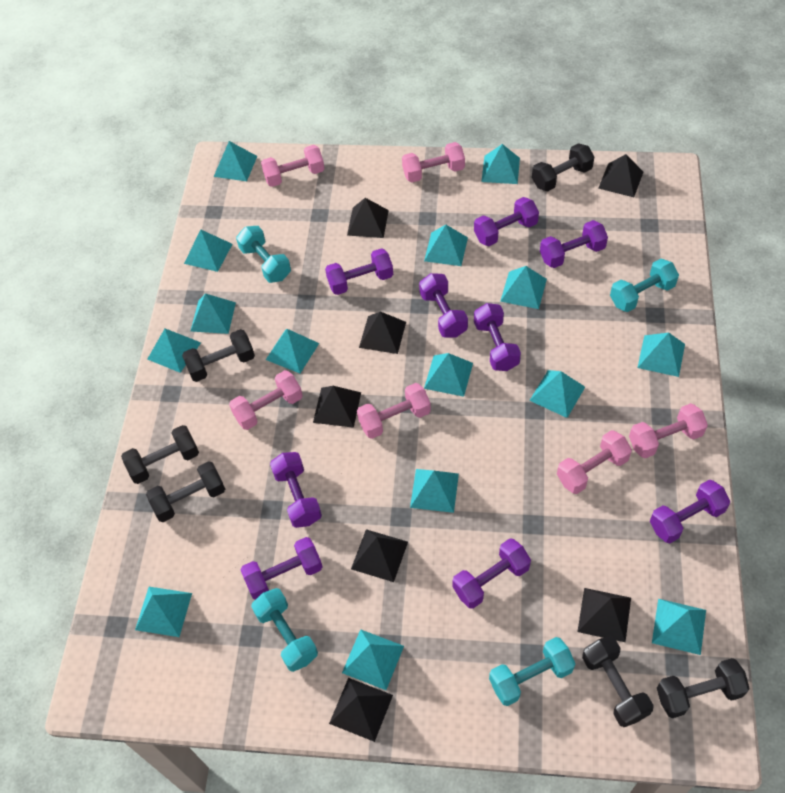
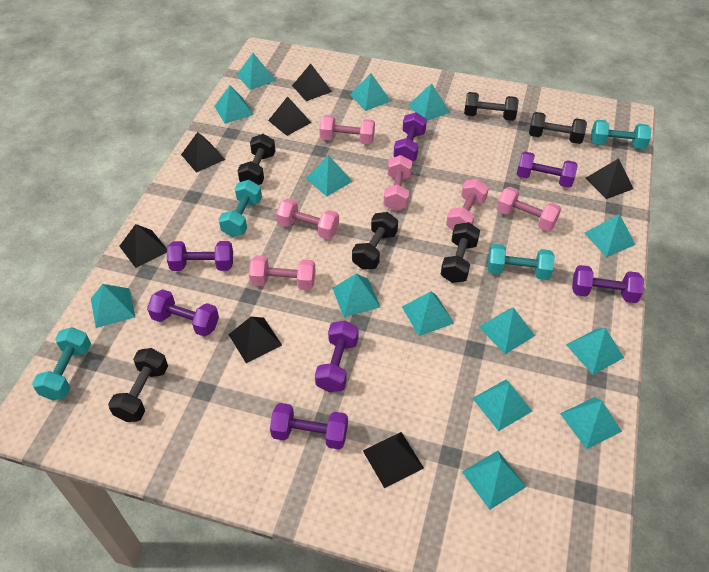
purple dumbbell: [241,537,323,600] [270,452,322,528] [325,248,393,295] [419,273,468,338] [452,538,531,609] [474,197,539,246] [474,303,521,371] [540,220,608,268] [650,480,730,543] = 9 -> [147,289,219,337] [167,241,233,271] [270,403,348,450] [315,321,359,392] [394,112,427,161] [517,152,578,188] [572,265,644,303] = 7
turquoise pyramid: [135,587,192,637] [147,328,201,373] [184,229,232,272] [191,293,236,334] [214,141,257,181] [266,329,319,373] [342,629,404,690] [410,469,459,513] [424,225,468,266] [424,353,473,397] [482,144,520,184] [500,266,547,309] [529,370,585,418] [637,333,685,377] [652,599,706,655] = 15 -> [91,284,135,328] [214,86,254,123] [237,53,276,90] [306,155,353,197] [332,274,380,317] [350,73,391,111] [402,291,454,336] [408,83,450,121] [462,451,526,510] [472,380,532,431] [479,308,535,354] [560,397,622,449] [566,328,624,375] [584,214,635,257] = 14

